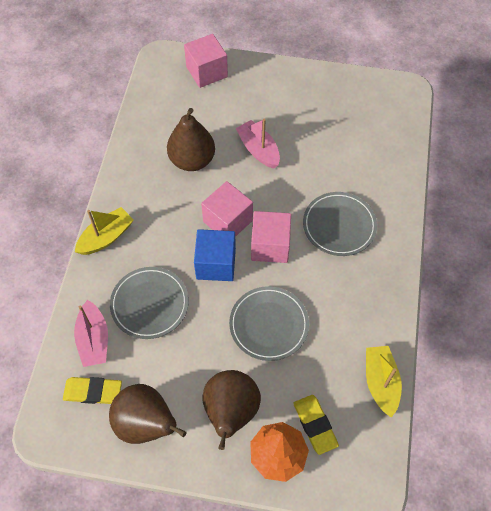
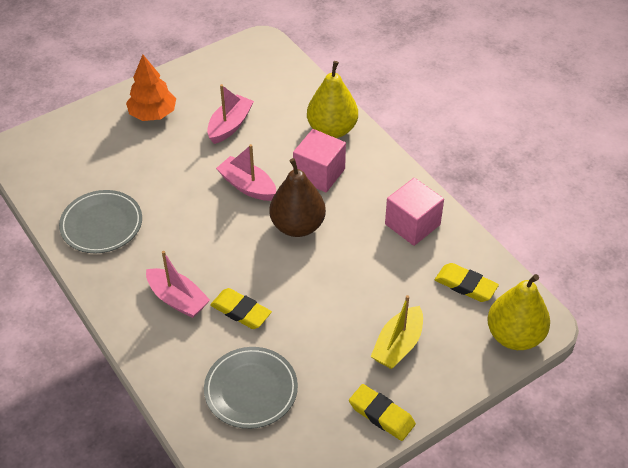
blue cube: [194,229,236,281] = 1 -> none = 0
brown pear: [109,384,187,444] [167,108,215,171] [202,370,261,450] = 3 -> [269,158,326,237] = 1
grey plate: [110,267,189,339] [229,286,309,361] [303,192,377,256] = 3 -> [59,190,142,253] [204,347,298,429] = 2
pink boat: [74,300,108,367] [236,119,280,169] = 2 -> [146,251,210,318] [207,84,254,144] [216,144,276,201] = 3
pink cube: [184,34,228,88] [201,181,253,237] [251,211,291,263] = 3 -> [293,129,346,192] [385,178,444,246] = 2
yellow boat: [75,207,134,255] [366,346,402,418] = 2 -> [371,295,423,369] = 1
yellow eraser: [63,377,122,404] [293,395,339,455] = 2 -> [210,288,272,329] [349,384,416,441] [435,263,499,302] = 3
yellow pear: none = 0 -> [307,61,358,138] [487,274,550,350] = 2

